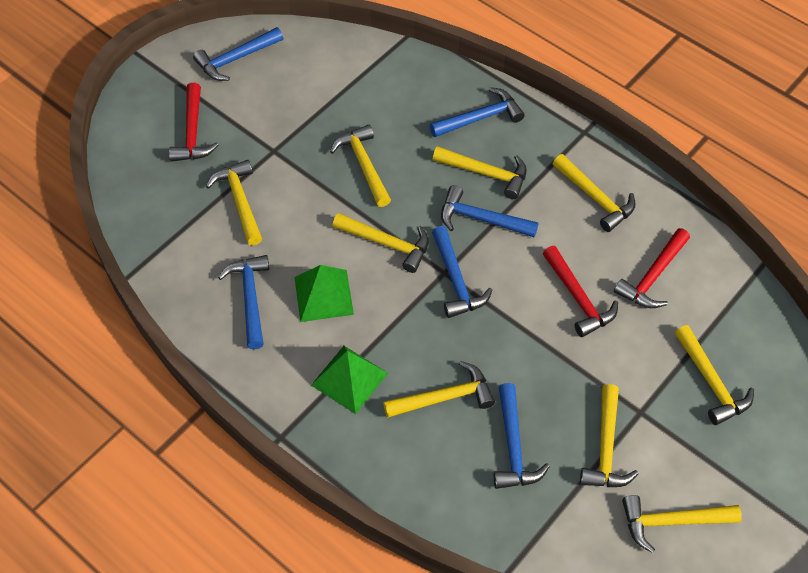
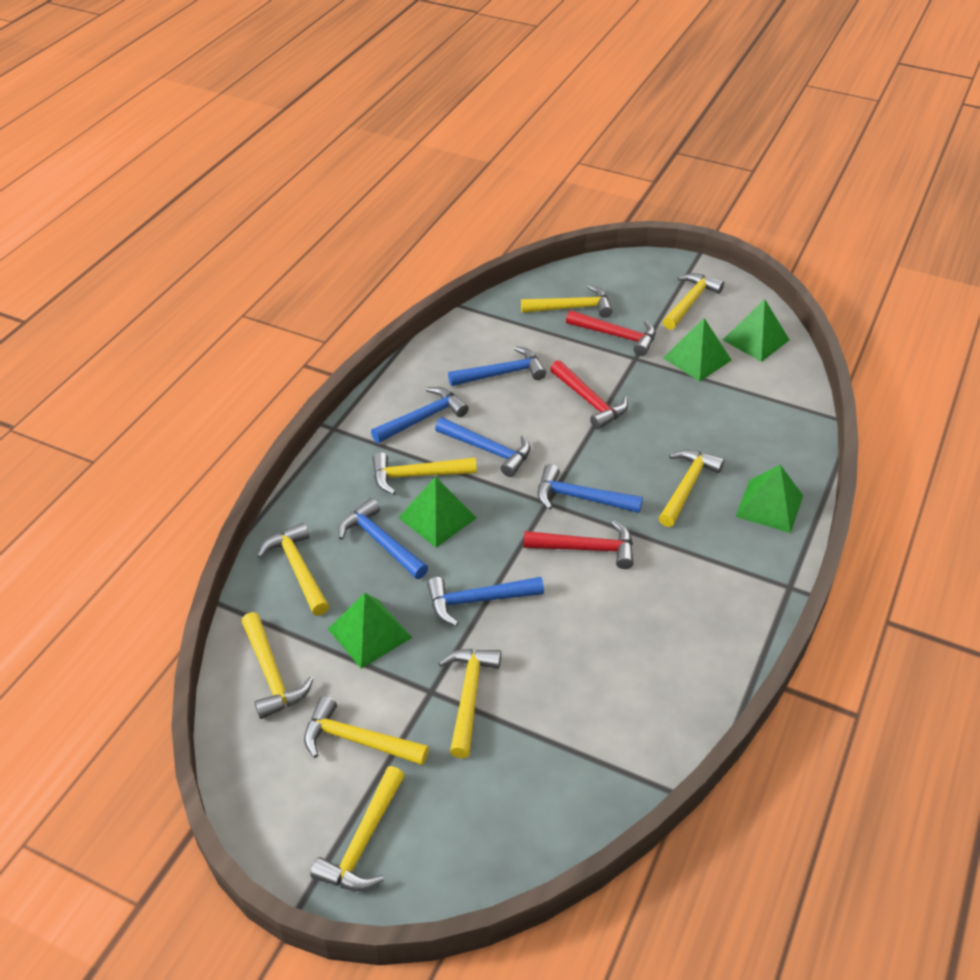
green pyramid: [294,265,354,322] [311,346,388,414] = 2 -> [328,593,412,669] [398,476,476,548] [663,318,732,382] [723,299,789,362] [736,465,803,533] = 5

